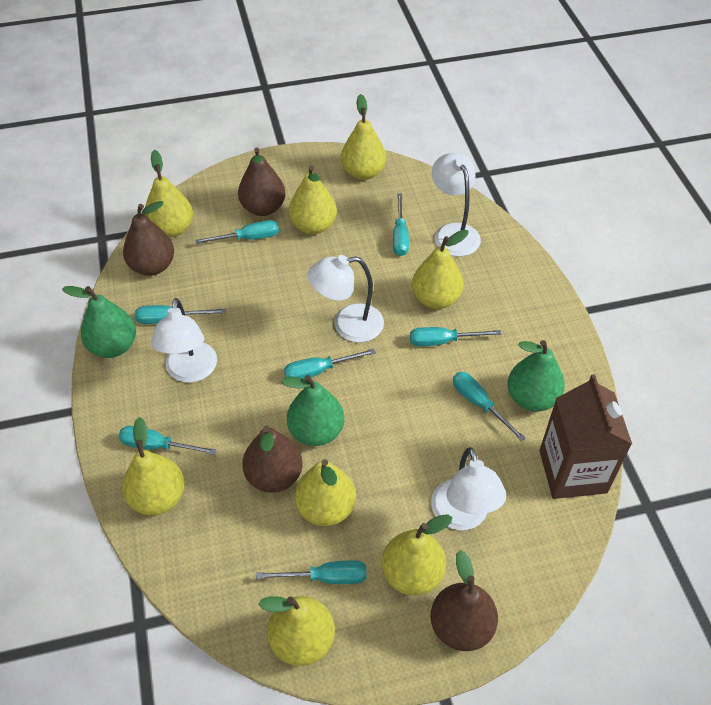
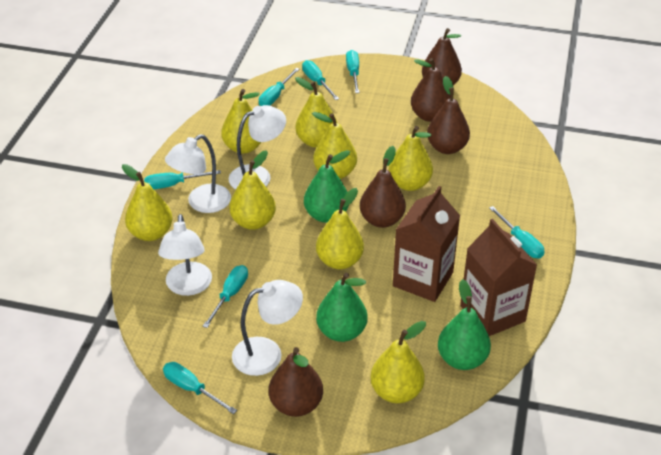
brown carton: [539,374,632,499] = 1 -> [393,186,460,302] [460,219,537,336] = 2
brown pear: [123,201,174,276] [238,147,286,216] [242,425,303,493] [431,550,498,651] = 4 -> [269,347,323,417] [360,146,406,228] [411,58,450,122] [422,28,462,85] [427,76,470,154] = 5
turquoise screwdriver: [118,426,217,455] [135,305,226,324] [195,220,279,244] [256,560,367,584] [284,349,376,379] [393,194,409,256] [410,327,502,346] [453,372,526,441] = 8 -> [144,170,221,189] [163,362,237,414] [203,265,248,328] [259,68,299,106] [302,60,339,100] [346,50,359,93] [489,206,545,258] = 7

